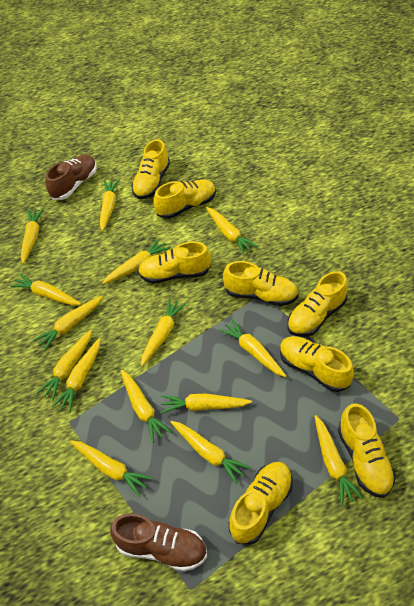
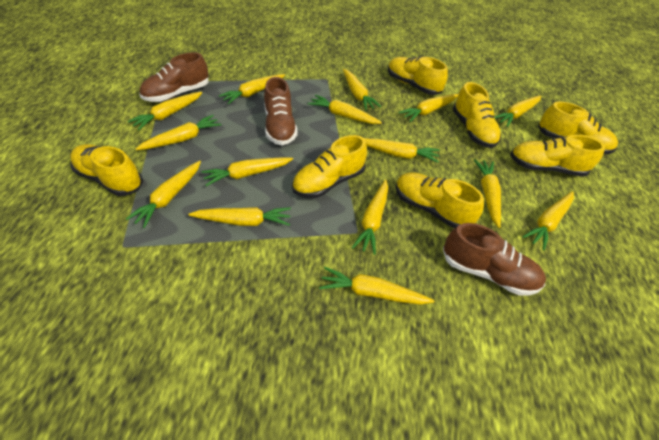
brown shoe: [45,155,97,200] [110,513,207,572] = 2 -> [139,52,208,102] [264,77,298,145] [443,223,546,296] = 3
yellow shoe: [131,139,170,199] [138,241,211,284] [153,179,216,219] [223,261,299,306] [229,462,293,545] [280,336,354,392] [287,271,348,337] [338,403,396,498] = 8 -> [70,144,143,196] [292,135,367,198] [388,57,448,95] [396,172,484,228] [452,82,501,148] [510,135,605,177] [538,102,618,155] = 7

